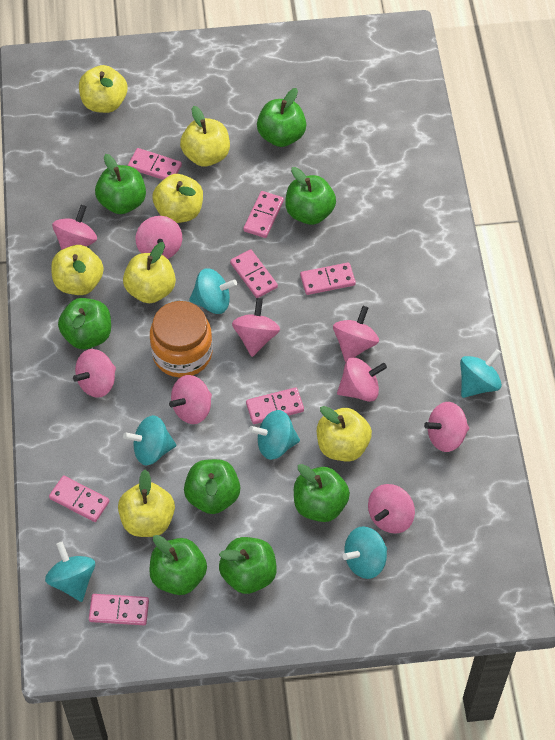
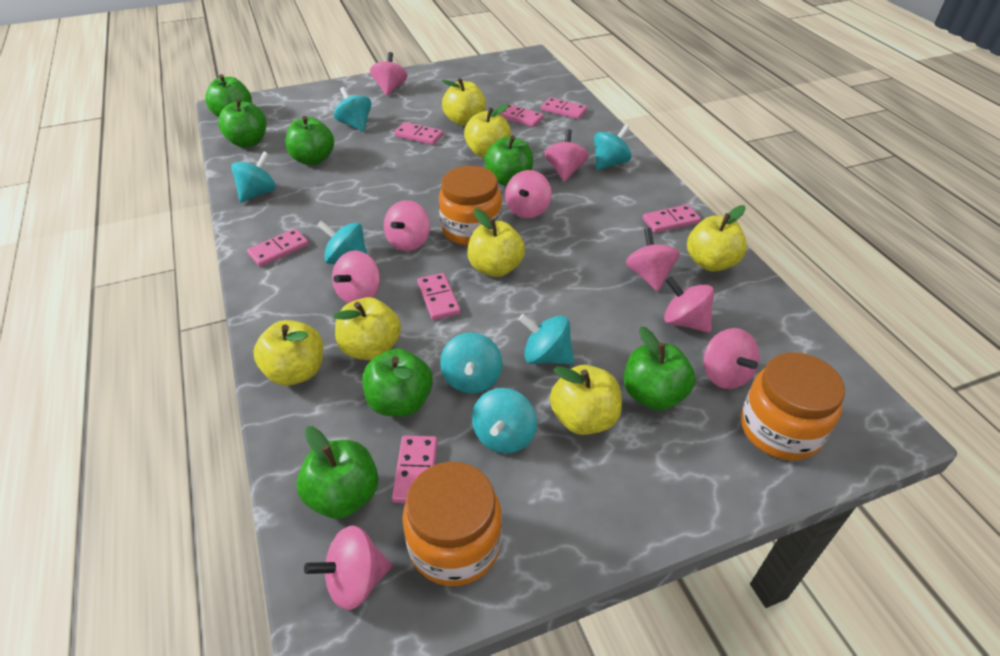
green apple: [58,298,111,349] [95,154,146,214] [149,535,207,595] [184,459,240,514] [219,537,277,594] [257,88,306,147] [285,167,336,225] [294,464,350,522] = 8 -> [205,74,252,117] [218,99,267,147] [285,116,334,165] [296,426,379,519] [362,349,433,417] [484,135,533,186] [624,327,695,410] = 7
orange jar: [150,301,213,378] = 1 -> [402,462,502,586] [439,166,502,245] [741,353,845,460] = 3
turquoise spinning top: [45,542,95,602] [123,415,176,465] [189,268,237,314] [249,410,300,460] [342,526,387,579] [460,349,502,398] = 6 -> [231,152,276,203] [317,220,367,264] [334,87,371,132] [440,332,502,393] [472,388,537,453] [518,314,574,364] [594,124,631,170] = 7

